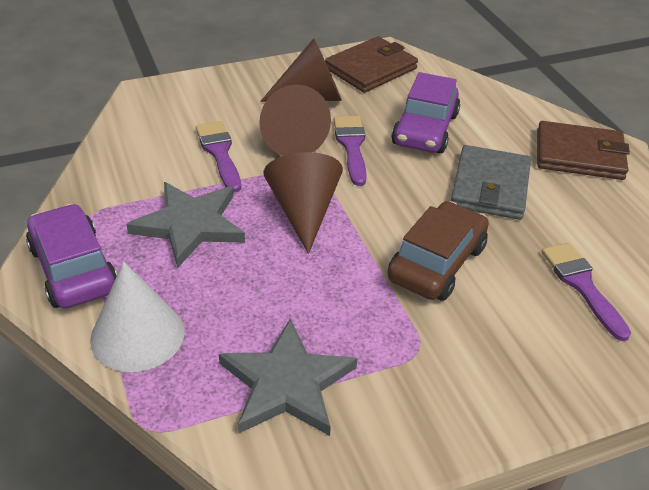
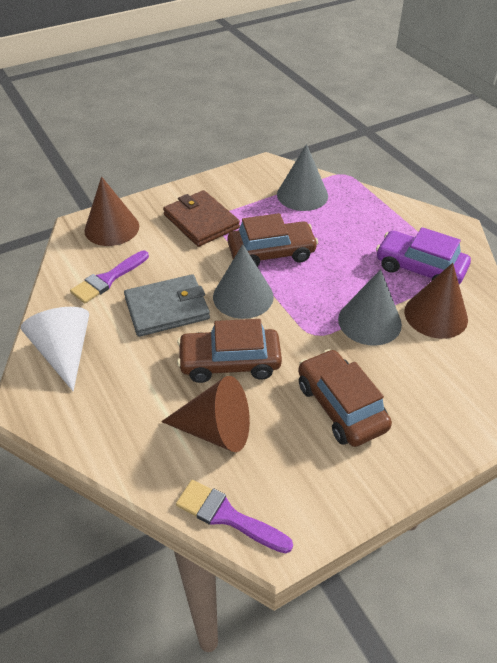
brown car: [388,201,489,301] = 1 -> [177,319,282,383] [227,213,318,267] [298,349,392,447] = 3
brown wallet: [325,36,418,93] [537,121,630,180] = 2 -> [163,190,240,247] = 1
grey cone: none = 0 -> [213,244,274,319] [277,144,328,211] [338,269,402,346] = 3
grey star: [126,182,245,267] [219,319,358,436] = 2 -> none = 0
purple brush: [196,121,241,193] [334,116,367,186] [541,243,631,341] = 3 -> [70,251,149,303] [176,480,293,554] = 2
purple car: [26,204,117,308] [391,72,460,154] = 2 -> [376,227,471,284] = 1

